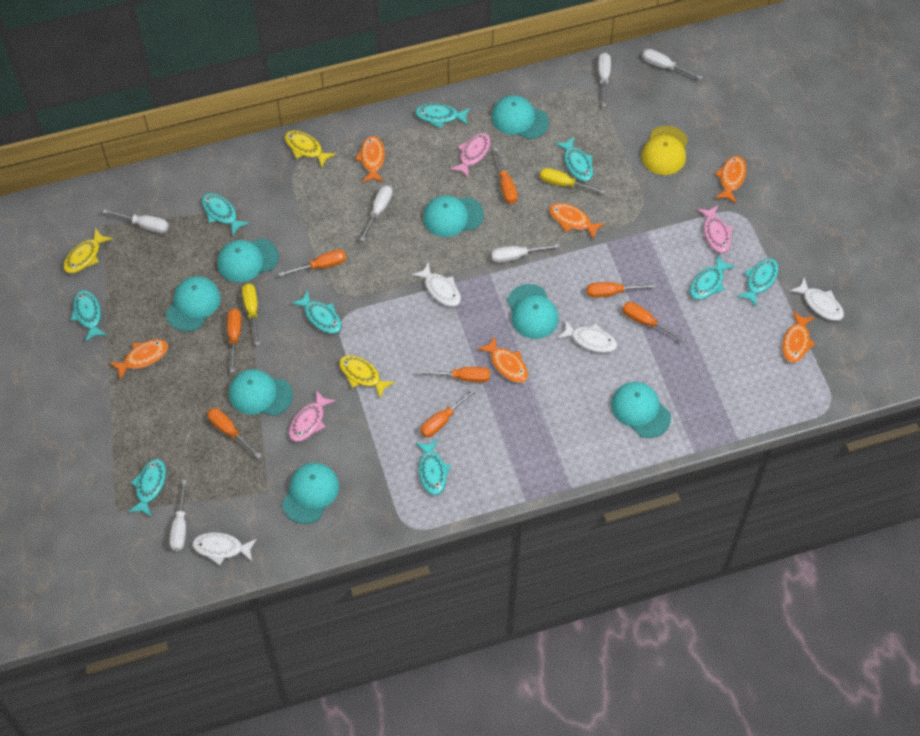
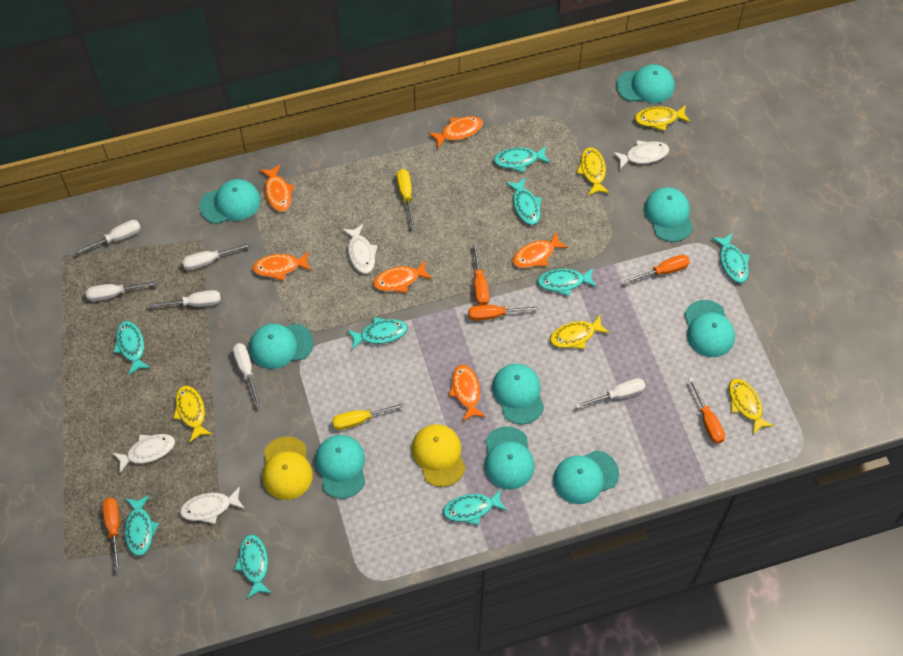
orange screwdriver: [207,408,261,459] [227,308,241,373] [278,249,346,277] [418,367,490,382] [420,388,477,437] [493,148,518,204] [587,282,657,298] [622,302,686,342] = 8 -> [102,498,120,572] [468,305,539,321] [472,243,489,305] [624,254,690,284] [688,378,725,444] = 5
pink fish: [289,390,336,442] [450,133,491,178] [697,205,733,253] = 3 -> none = 0
turquoise cap: [166,276,221,332] [217,238,279,282] [229,369,293,416] [282,463,339,524] [423,195,484,237] [491,95,549,139] [507,284,559,339] [611,382,671,438] = 8 -> [200,179,261,224] [249,324,314,369] [315,435,365,499] [484,426,534,489] [492,364,544,424] [553,450,619,504] [616,64,674,103] [644,187,693,242] [684,300,735,357] = 9
yellow cap: [641,126,688,175] = 1 -> [262,436,313,500] [412,424,466,487] = 2
yellow fish: [63,228,113,274] [285,130,336,167] [339,355,395,399] = 3 -> [173,386,213,442] [550,315,610,349] [577,147,610,196] [635,105,691,131] [729,379,774,435] = 5

